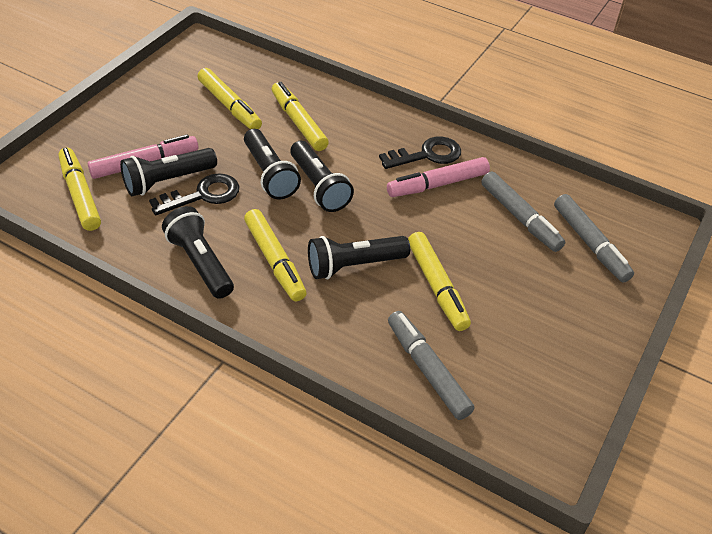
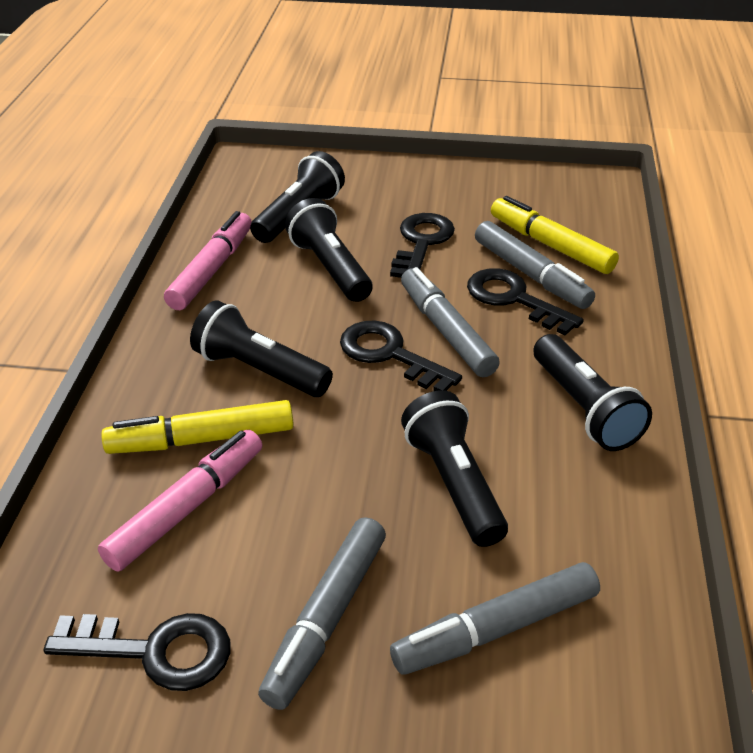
black key: [149,173,239,215] [379,136,461,169] = 2 -> [44,613,231,691] [340,320,462,391] [390,213,455,278] [467,268,584,336] = 4
grey marker: [388,311,475,420] [481,172,565,252] [554,194,634,283] = 3 -> [258,517,386,710] [390,562,600,674] [401,267,500,377] [475,221,595,309] = 4
yellow marker: [58,148,101,231] [198,68,262,129] [244,209,307,302] [272,82,329,151] [408,232,471,331] = 5 -> [101,400,294,454] [491,196,619,274] = 2

